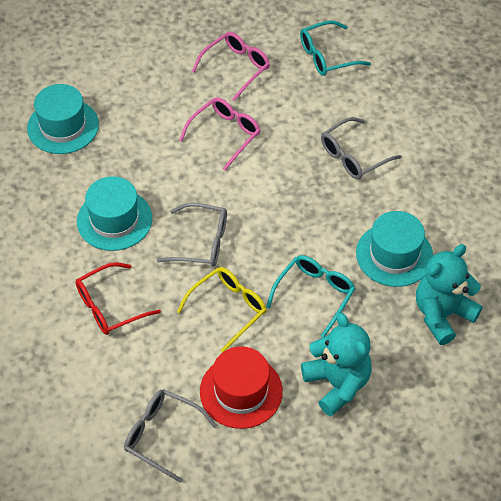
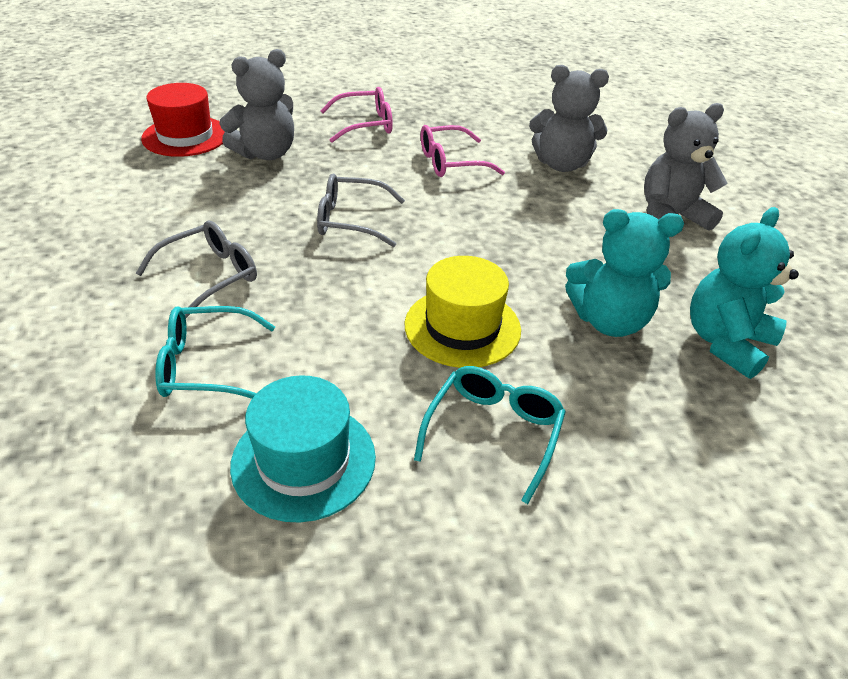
grey glasses: [124,389,217,483] [157,203,227,267] [321,117,402,179] = 3 -> [136,221,257,318] [317,173,405,247] = 2
grey teddy bear: none = 0 -> [219,49,294,160] [529,65,609,172] [644,103,728,231] = 3
red glasses: [76,262,161,335] = 1 -> none = 0
turquoise hat: [27,84,99,154] [77,176,152,251] [356,211,433,287] = 3 -> [230,375,376,523] = 1
yellow glasses: [177,267,267,353] = 1 -> none = 0
yellow hat: none = 0 -> [405,256,521,368] = 1

